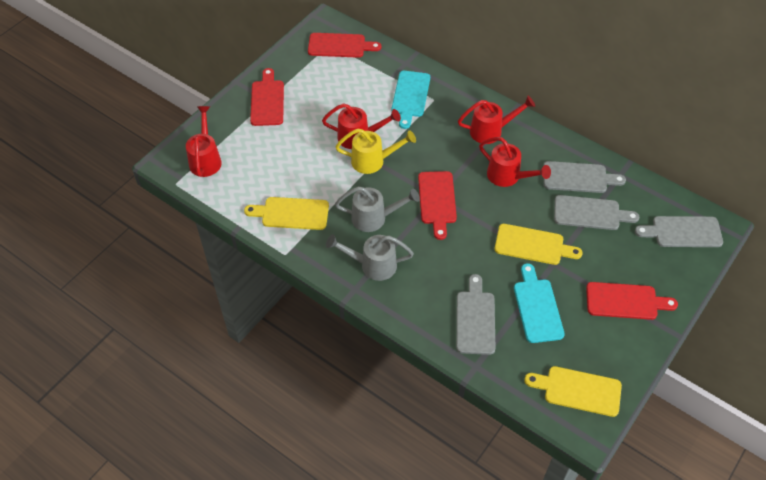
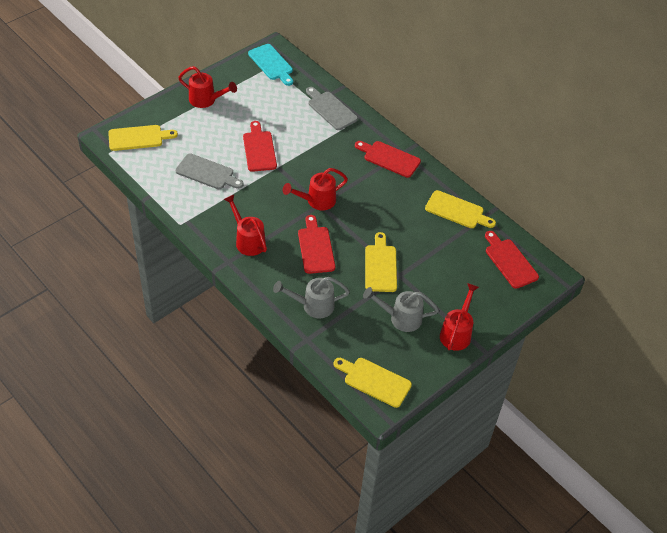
grey cutting board: [456,274,495,355] [543,161,626,193] [554,195,639,230] [635,216,723,247] = 4 -> [175,153,244,189] [306,87,358,130] = 2
turquoise cutting board: [392,71,430,129] [514,263,565,343] = 2 -> [248,44,293,86] = 1
yellow cutting board: [244,197,329,230] [495,224,583,265] [524,366,622,417] = 3 -> [108,125,178,151] [333,358,412,408] [365,232,397,292] [425,190,496,228] = 4
yellow watering can: [335,129,416,174] = 1 -> none = 0

